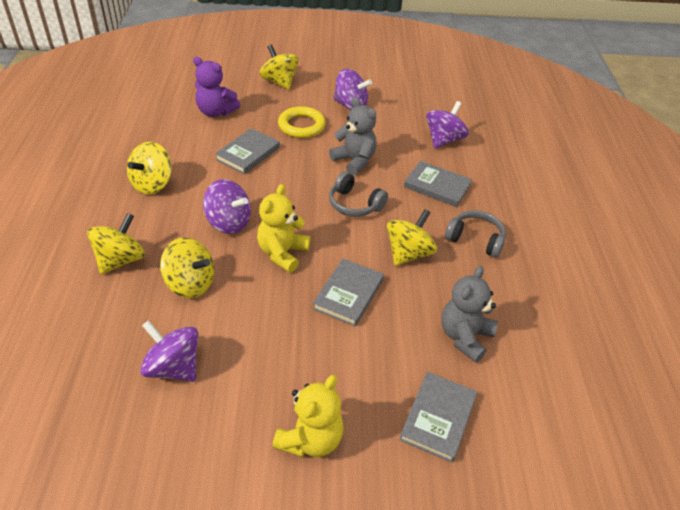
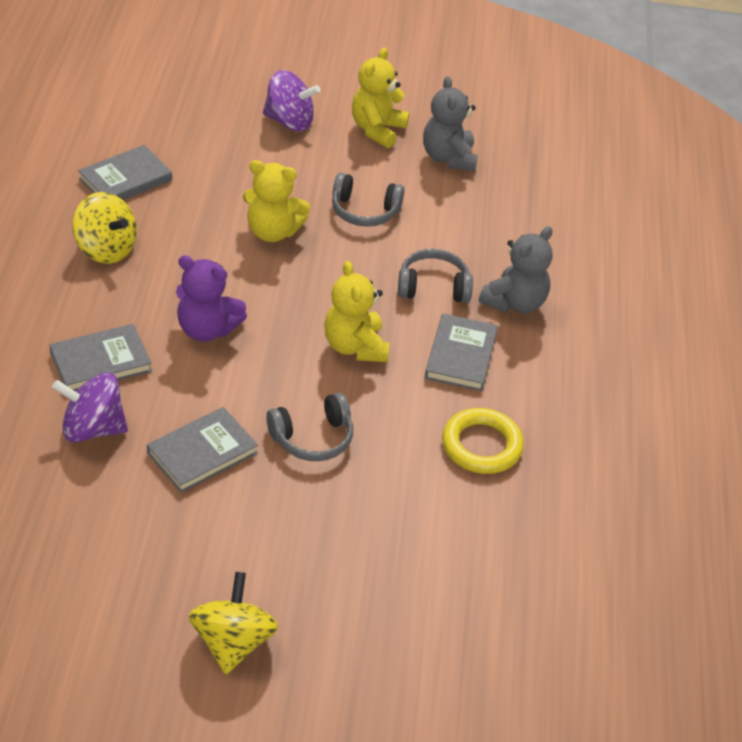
grey headphones: [329,172,388,217] [445,210,506,258] = 2 -> [266,393,353,461] [332,173,404,227] [398,249,473,303] = 3
purple spinning top: [140,320,198,382] [203,179,251,234] [334,69,372,110] [426,101,469,149] = 4 -> [52,372,128,442] [263,70,320,132] = 2
yellow spinning top: [87,213,145,274] [127,142,172,194] [160,237,214,298] [259,45,299,90] [387,209,437,266] = 5 -> [73,192,137,264] [188,572,279,674] = 2
yellow teddy bear: [257,184,311,273] [272,375,344,457] = 2 -> [243,160,310,242] [324,261,389,362] [352,47,409,148] = 3

